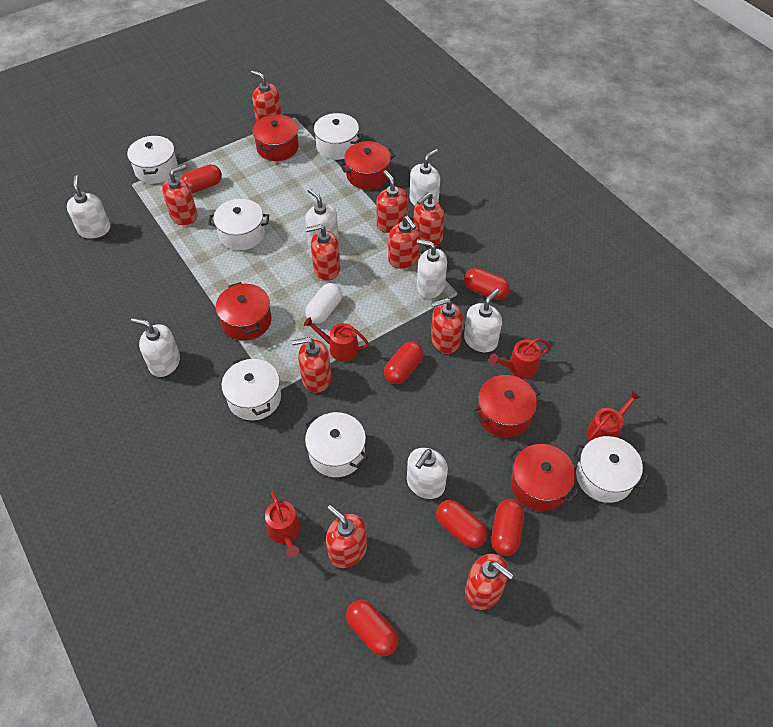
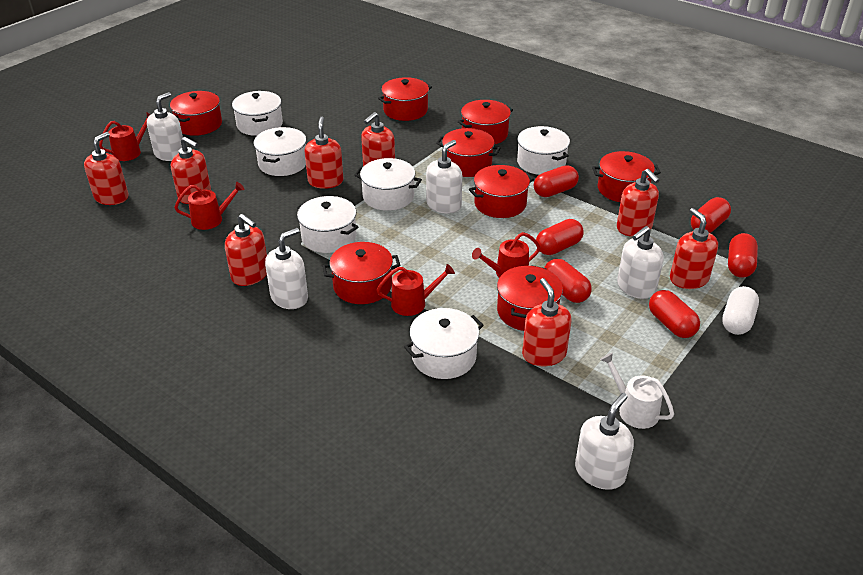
red pot: [216,282,271,341] [253,114,299,161] [340,141,396,190] [473,375,541,437] [509,444,579,511] = 5 -> [170,91,222,136] [322,242,400,304] [378,77,432,121] [436,128,500,177] [458,100,513,145] [469,165,534,218] [497,265,563,331] [592,151,661,202] = 8
red soap dispenser: [162,164,198,225] [251,70,282,122] [292,337,331,393] [305,224,340,280] [326,505,367,568] [376,170,408,233] [388,216,421,269] [413,193,445,247] [431,298,463,354] [465,554,514,610] = 10 -> [84,132,128,205] [171,137,211,204] [225,214,267,286] [304,117,343,189] [361,112,395,167] [522,278,571,366] [617,169,660,236] [670,208,718,289] = 8
white soap dispenser: [67,175,111,239] [131,318,180,377] [305,188,338,247] [407,448,448,499] [410,149,440,206] [417,239,447,299] [464,288,502,352] = 7 -> [147,92,183,161] [265,228,308,309] [426,140,462,214] [575,393,634,490] [617,226,664,299] = 5
white watering can: none = 0 -> [600,352,674,429] = 1

